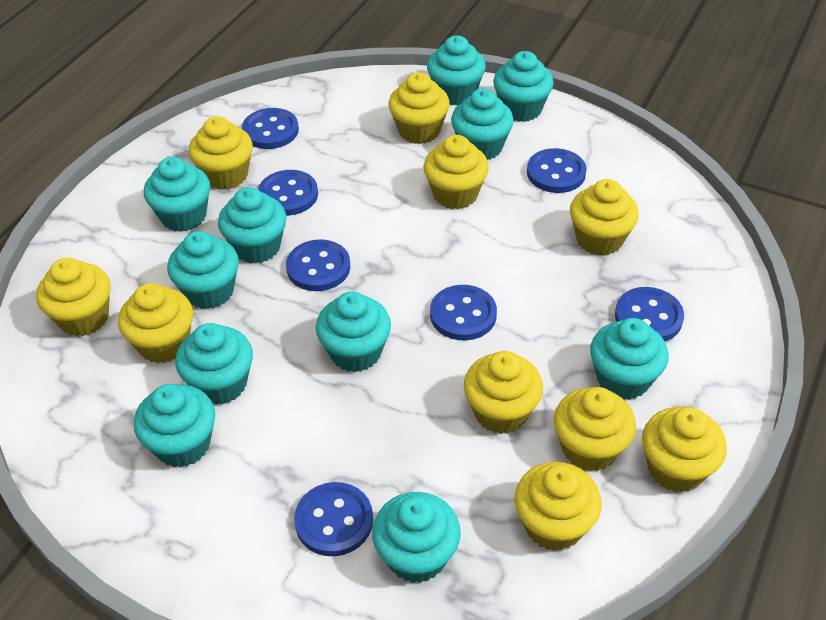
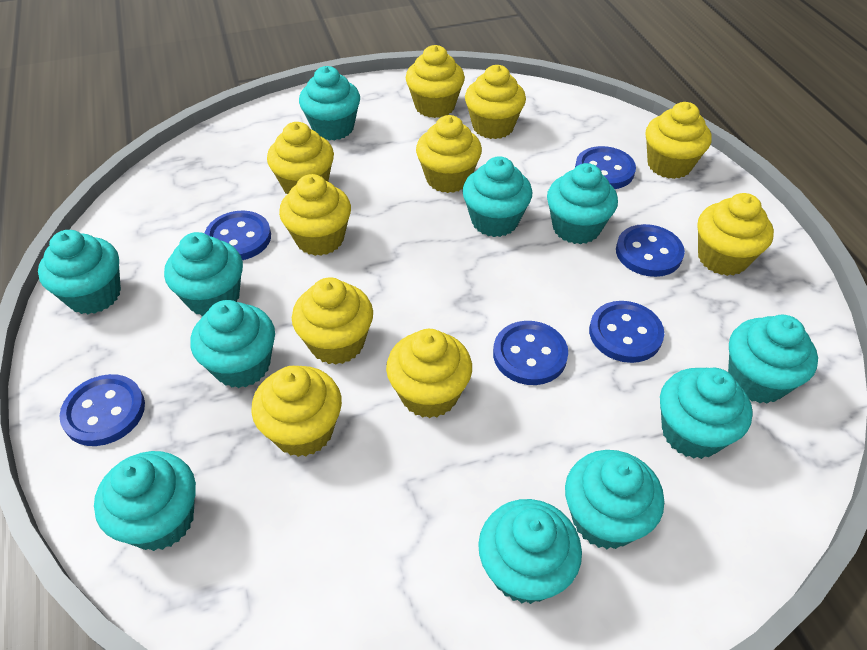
blue button: [242,108,299,149] [258,170,318,216] [286,239,350,291] [294,482,373,556] [430,285,497,340] [527,148,587,193] [615,287,684,341] = 7 -> [59,374,145,446] [205,211,271,260] [493,321,568,385] [575,146,636,189] [589,301,664,363] [616,224,685,277] = 6

